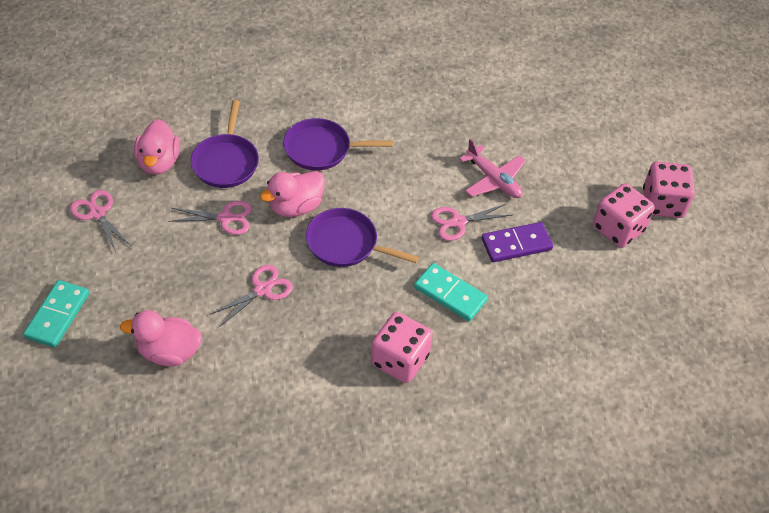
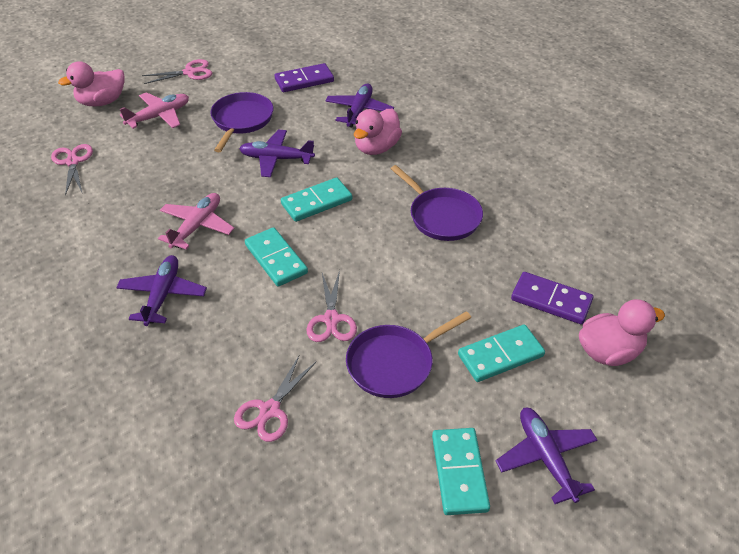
pink dice: [371,312,433,383] [593,183,655,248] [643,162,695,218] = 3 -> none = 0
pink plane: [459,139,526,198] = 1 -> [120,92,189,129] [158,193,234,249] = 2
purple domino: [482,222,553,262] = 1 -> [275,63,334,92] [511,272,593,324] = 2
purple plane: none = 0 -> [116,255,207,326] [239,130,315,177] [325,84,394,127] [496,408,597,504] = 4
turquoise domino: [23,280,89,348] [414,263,488,321] = 2 -> [245,227,308,287] [281,178,352,222] [432,428,490,515] [458,324,545,382] = 4

